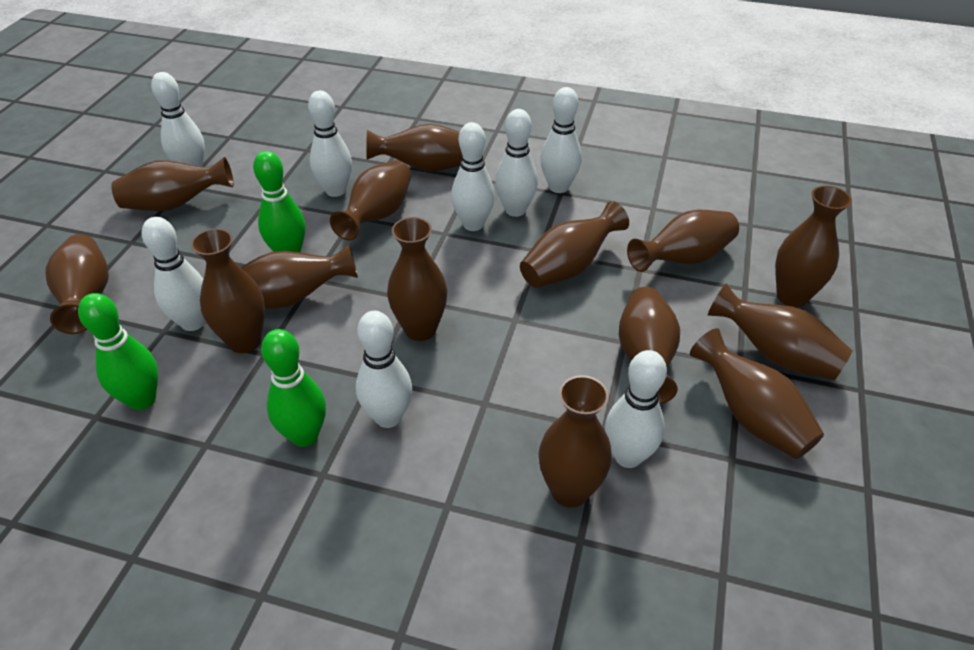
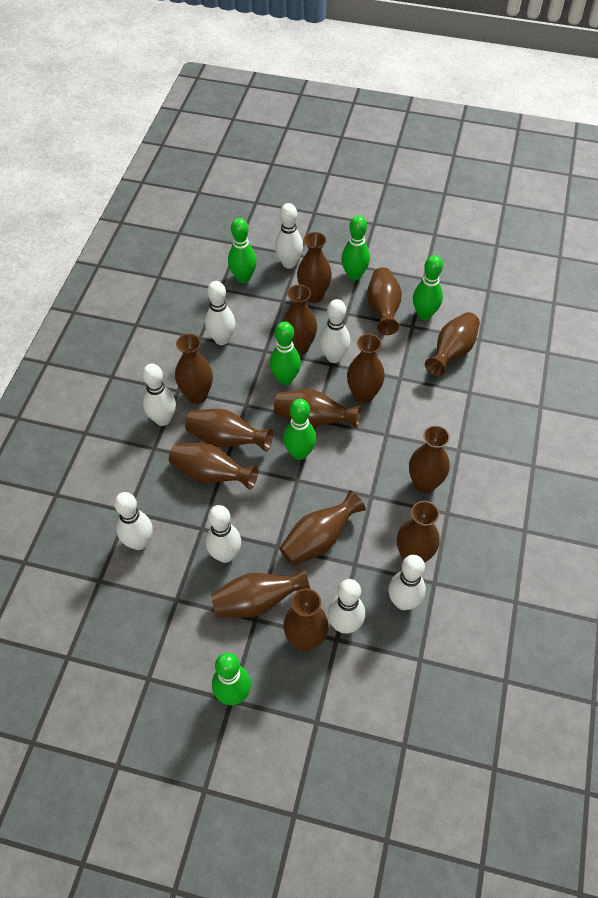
green bowling pin: [78,293,158,410] [253,151,305,252] [261,329,326,447] = 3 -> [212,652,251,705] [228,218,257,283] [270,321,301,385] [283,399,316,460] [341,215,370,281] [413,255,443,320] = 6

